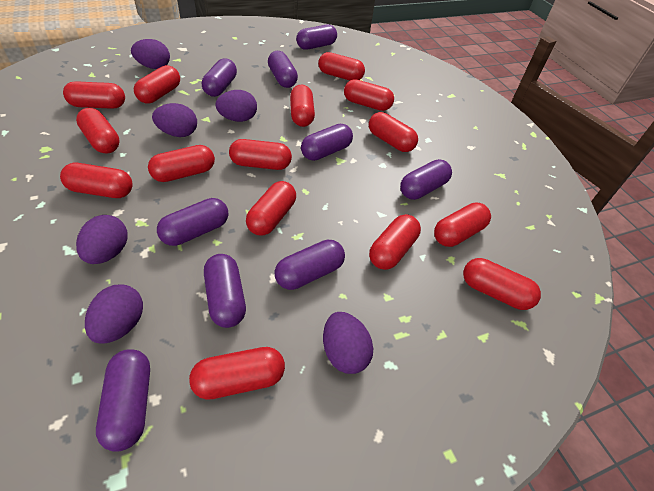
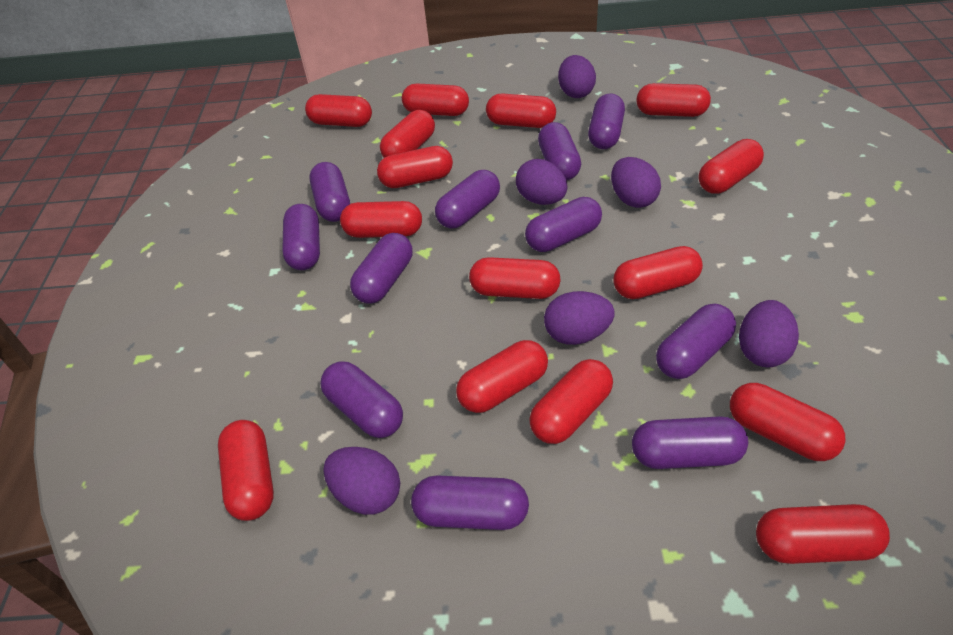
purple capsule: [96,349,150,452] [157,198,228,246] [202,58,237,97] [204,254,246,328] [268,51,298,88] [275,240,345,290] [296,24,337,50] [301,124,353,161] [400,159,452,200] = 9 -> [282,204,320,270] [310,162,350,222] [320,361,403,438] [350,233,413,304] [411,476,529,530] [435,170,500,228] [525,197,602,252] [538,122,581,180] [588,93,625,149] [632,416,748,469] [656,304,736,379] = 11

